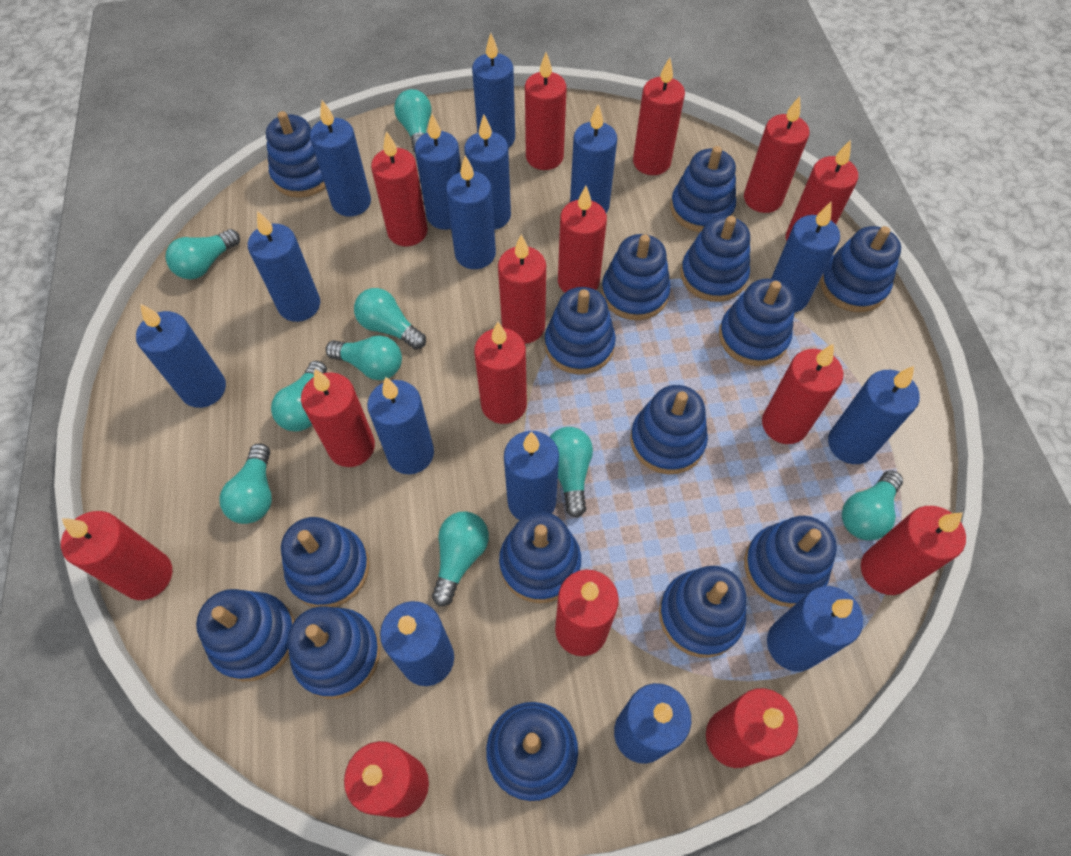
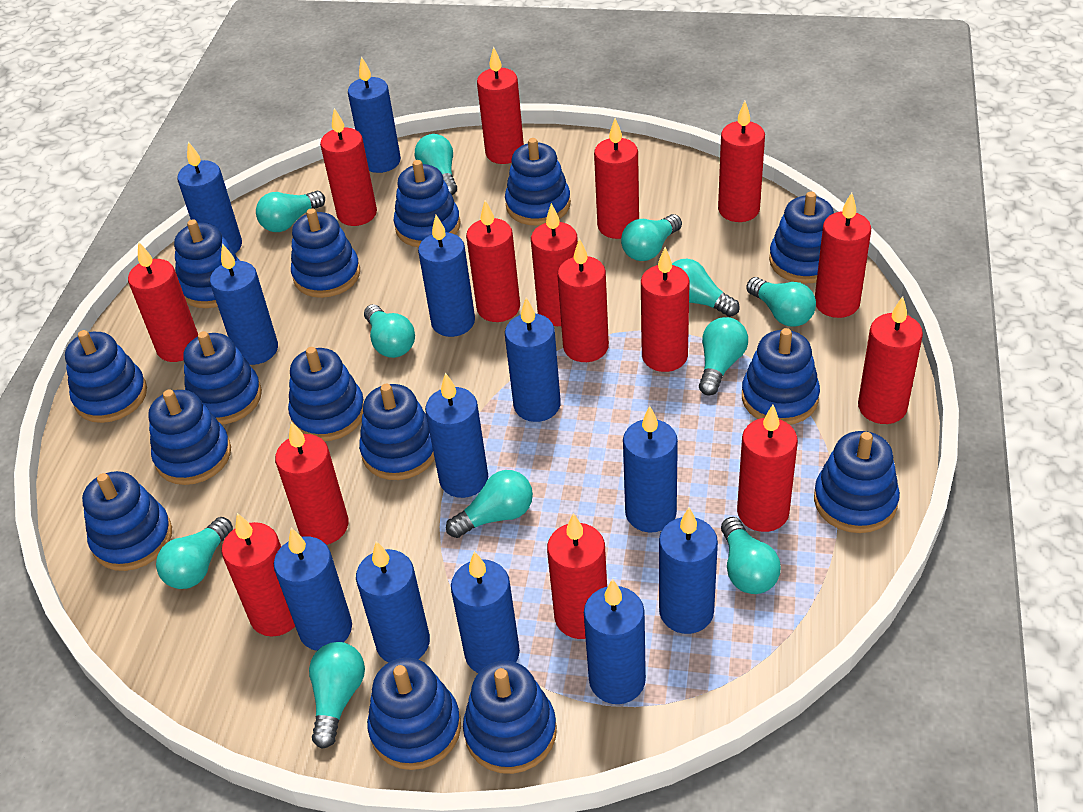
blue candle: [136,303,226,408] [248,210,320,322] [310,100,371,217] [367,377,434,474] [380,601,454,686] [415,114,461,230] [446,155,496,269] [464,114,511,230] [472,33,515,148] [504,431,559,520] [570,103,617,213] [614,683,691,764] [767,586,863,672] [771,202,840,313] [828,366,920,464] = 15 -> [177,142,242,254] [210,244,278,365] [274,528,352,651] [348,56,401,173] [356,541,430,662] [418,215,475,337] [425,373,488,498] [451,551,520,673] [505,297,561,422] [584,579,646,704] [623,406,678,533] [659,507,718,634] = 12
turquoise light bulb: [165,229,240,279] [219,443,272,524] [271,361,327,431] [326,335,402,380] [354,288,426,350] [394,89,431,153] [432,511,489,607] [550,427,593,518] [842,470,903,541] = 9 -> [156,517,233,589] [256,191,325,232] [309,642,365,749] [364,304,415,358] [415,134,457,195] [446,470,533,538] [621,214,682,261] [672,259,740,317] [699,317,748,396] [721,517,781,594] [746,277,816,327] = 11

